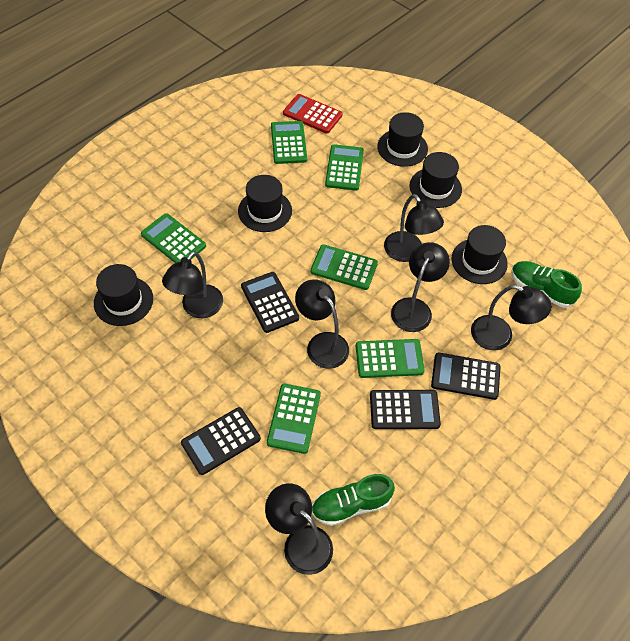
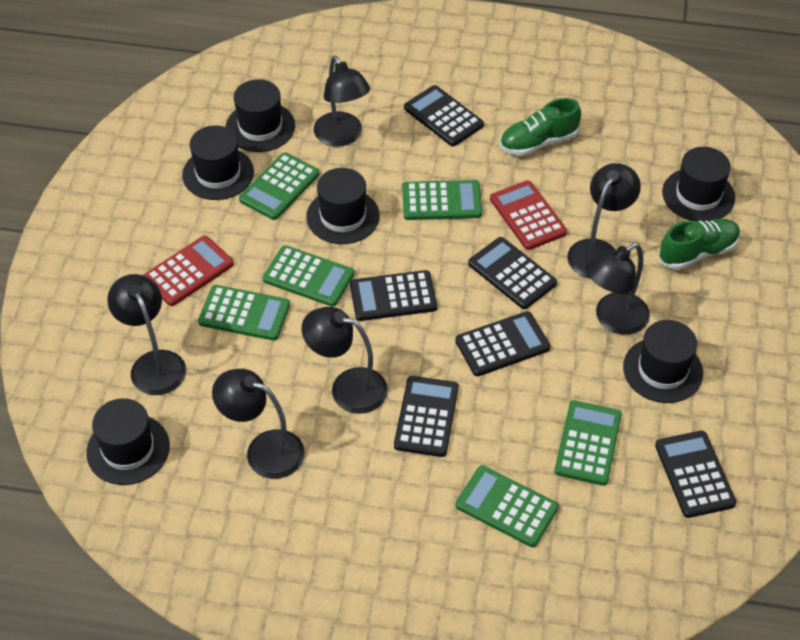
black calculator: [181,407,261,475] [241,272,299,333] [370,390,441,429] [431,352,501,400] = 4 -> [350,270,437,321] [394,376,459,457] [404,85,484,146] [455,311,550,376] [468,237,557,309] [655,431,736,518] = 6
black hat: [94,264,153,326] [238,175,292,232] [377,112,428,167] [410,152,462,208] [452,225,508,284] = 5 -> [86,398,170,485] [182,125,254,200] [226,79,295,152] [306,168,380,244] [623,320,703,403] [662,147,735,221] = 6
red calculator: [283,94,343,134] = 1 -> [143,236,234,306] [490,180,567,250] = 2

